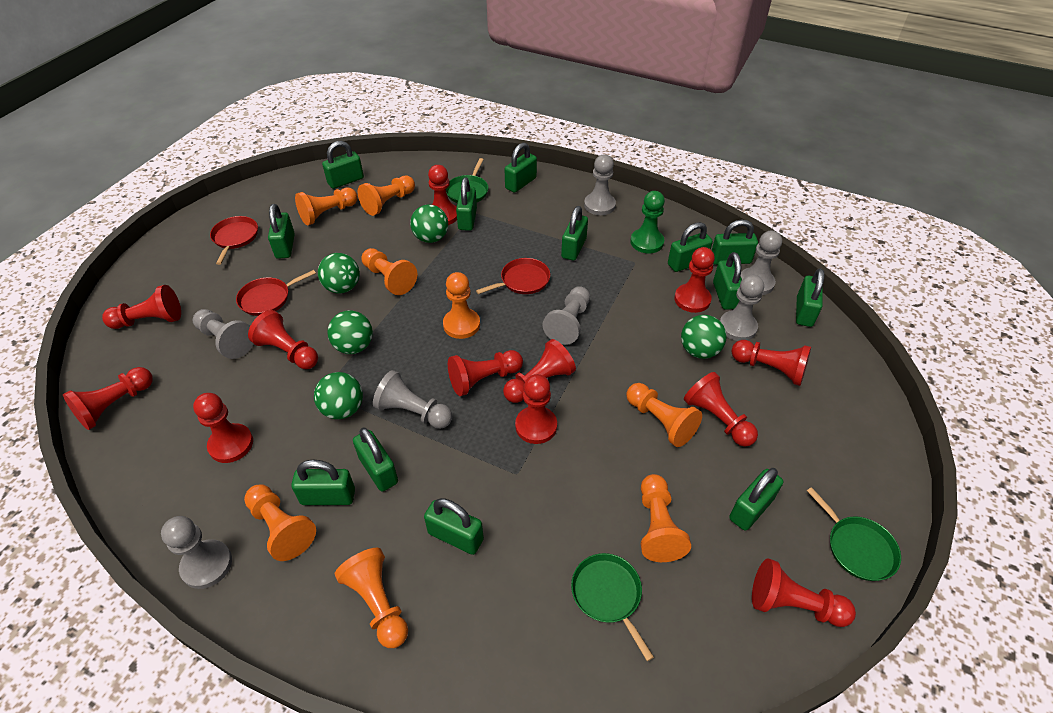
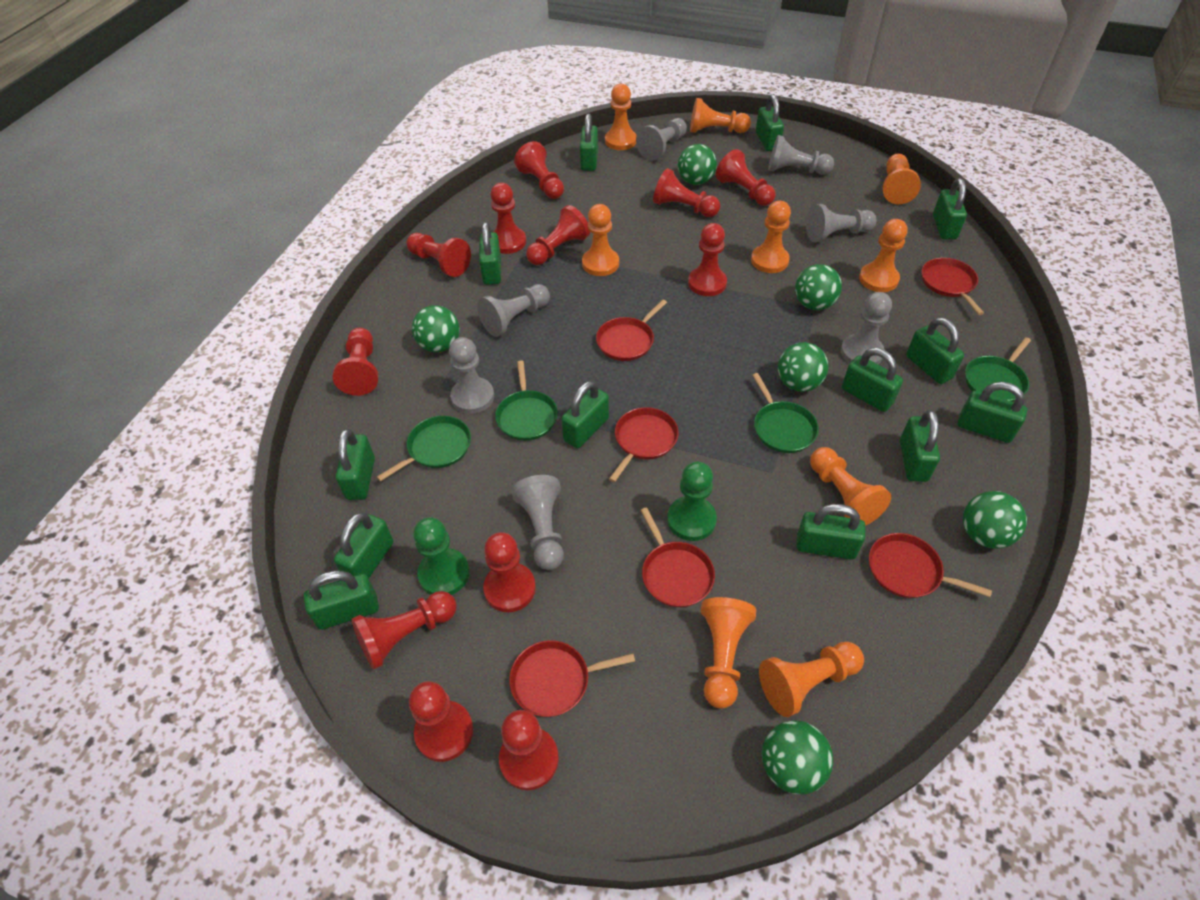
green ball: [314,372,363,419] [318,253,360,293] [327,310,373,354] [410,205,448,243] [681,315,727,359] = 5 -> [412,305,460,353] [678,144,717,185] [762,720,833,795] [778,342,829,392] [795,264,842,310] [963,491,1027,549] = 6
green pan: [446,158,488,203] [571,553,654,661] [807,487,901,581] = 3 -> [377,416,471,481] [495,360,558,441] [752,373,819,453] [965,337,1031,402] = 4
green pawn: [631,191,665,253] = 1 -> [413,517,470,595] [667,462,717,541] = 2
orange pawn: [244,484,316,561] [295,188,358,225] [335,548,408,648] [358,176,415,216] [361,248,417,295] [443,272,480,339] [626,383,702,447] [641,474,691,562] = 8 -> [582,204,619,276] [605,84,637,150] [690,98,751,133] [701,597,756,709] [751,201,791,273] [759,642,864,717] [810,447,891,526] [859,219,908,292] [883,154,921,204] = 9
red pan: [210,216,258,265] [236,270,316,316] [476,258,550,294] = 3 -> [509,640,635,717] [596,300,667,361] [609,407,679,482] [640,507,715,607] [869,533,992,598] [922,258,984,315] = 6

